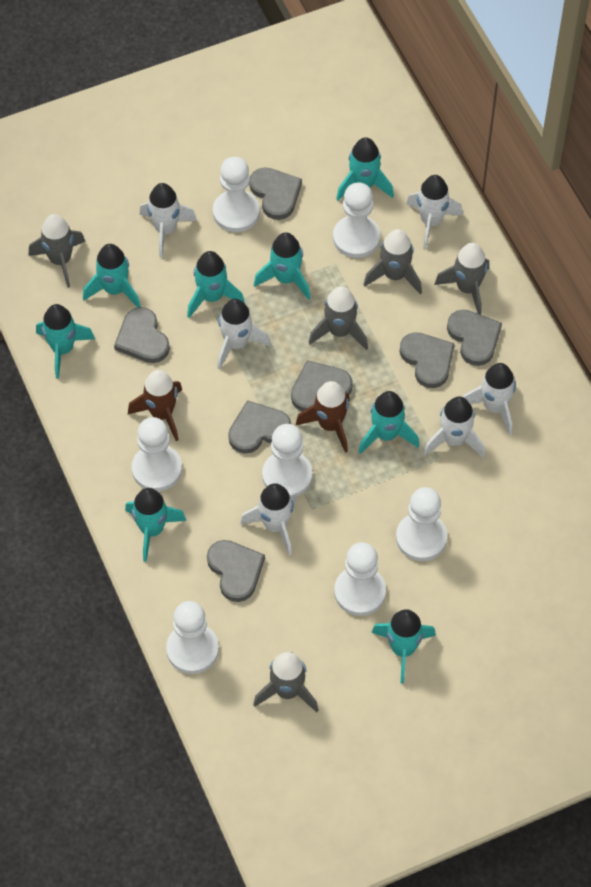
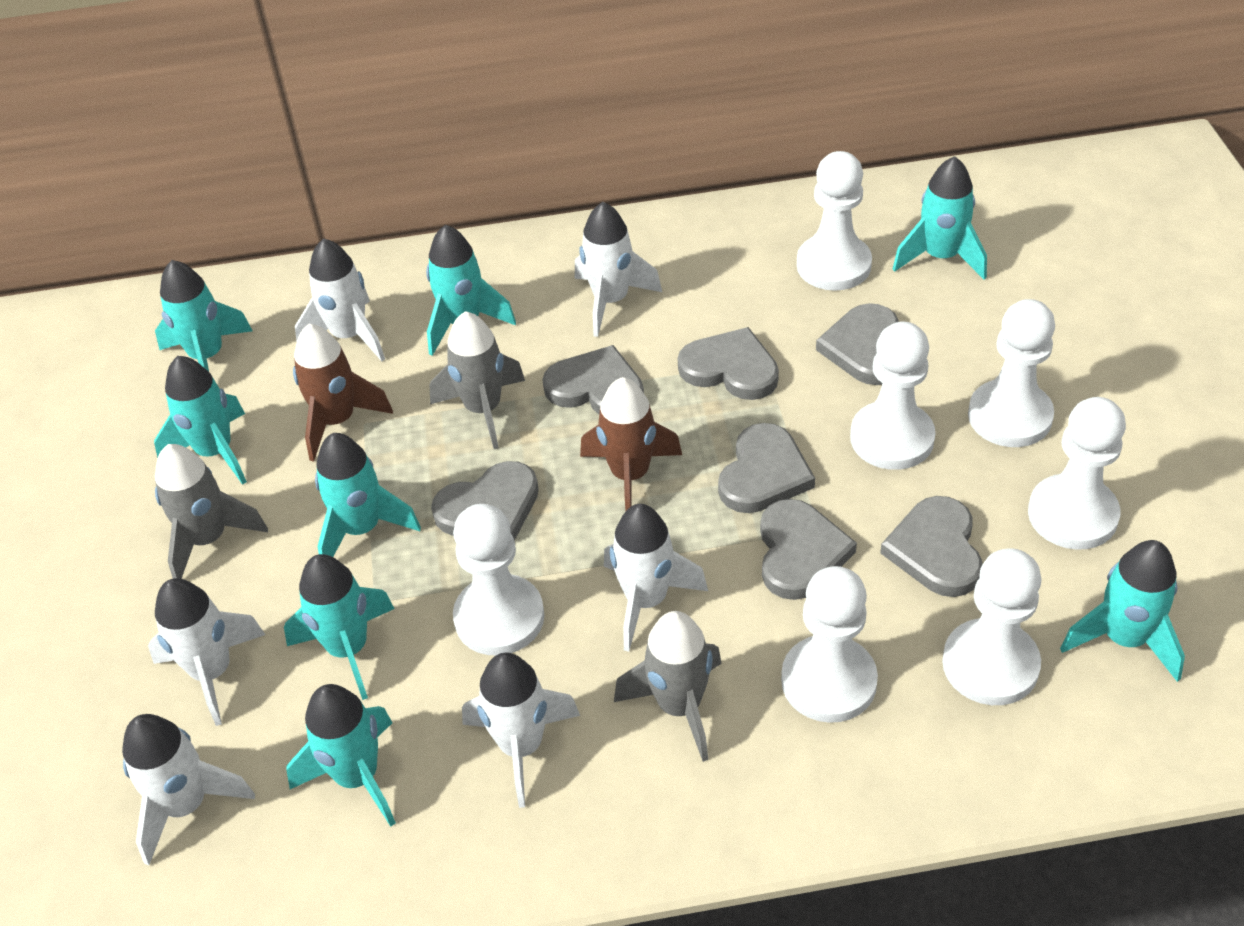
grey rocket: [29,214,85,288] [253,652,319,713] [309,286,368,350] [363,229,422,294] [434,243,489,315] = 5 -> [155,444,268,579] [429,311,525,449] [614,611,722,762] = 3

